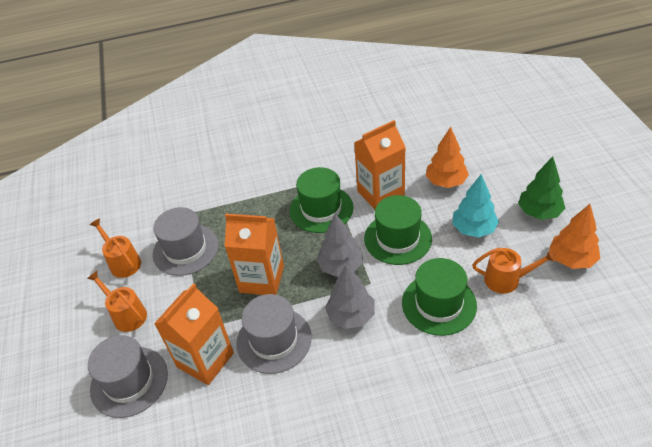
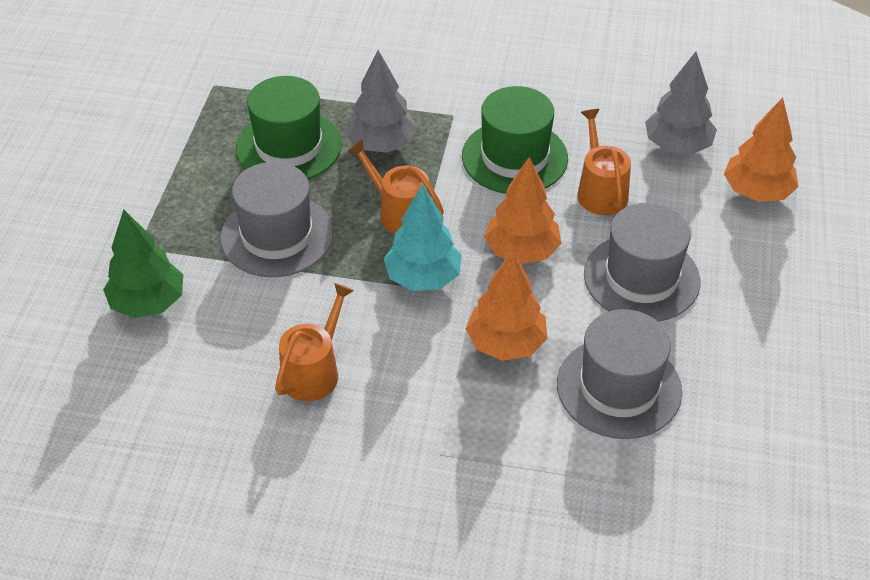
green hat: [290,167,353,233] [364,195,432,265] [402,258,477,336] = 3 -> [236,76,342,179] [462,86,568,194] = 2
orange carton: [154,283,234,385] [224,214,284,295] [354,120,406,209] = 3 -> none = 0
orange tree: [426,127,469,188] [550,204,600,269] = 2 -> [466,251,548,361] [484,157,561,264] [724,97,799,202] = 3

